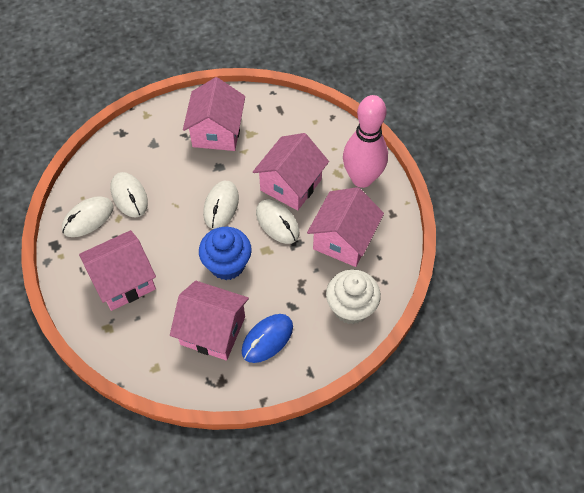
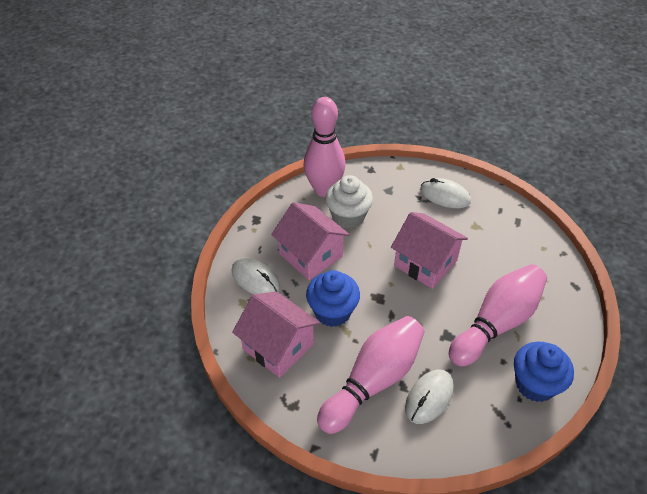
blue cupcake: [199,227,252,280] = 1 -> [306,270,360,327] [514,342,574,402] = 2
blue mouse: [242,314,293,363] = 1 -> none = 0
pink bowling pin: [343,95,388,188] = 1 -> [304,97,346,197] [317,316,424,434] [449,264,547,367] = 3
pink house: [79,230,156,311] [170,281,249,360] [183,77,245,151] [253,133,329,211] [307,187,384,267] = 5 -> [232,291,320,378] [271,202,350,280] [391,212,468,289] = 3
white mouse: [62,196,114,237] [110,172,148,218] [203,181,239,229] [256,199,299,244] = 4 -> [232,258,280,294] [405,370,454,424] [420,178,471,208] = 3

